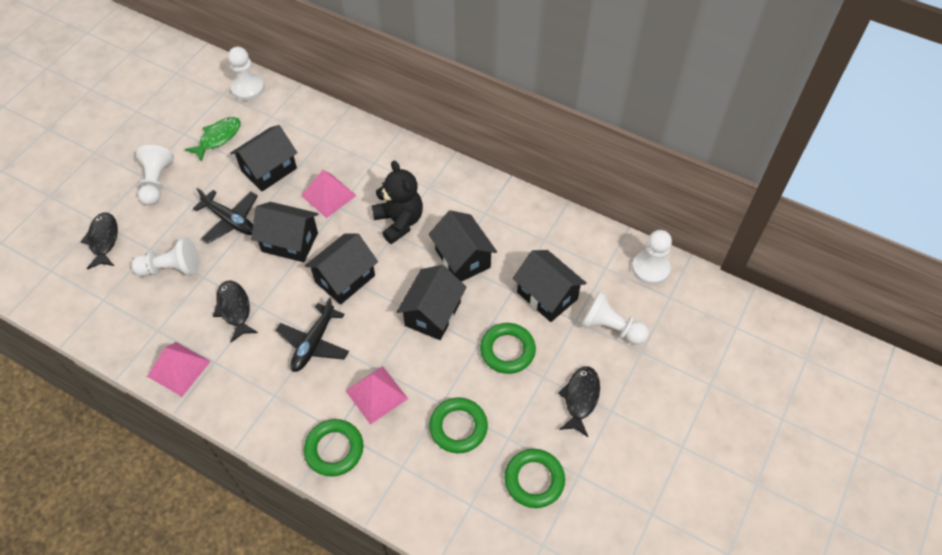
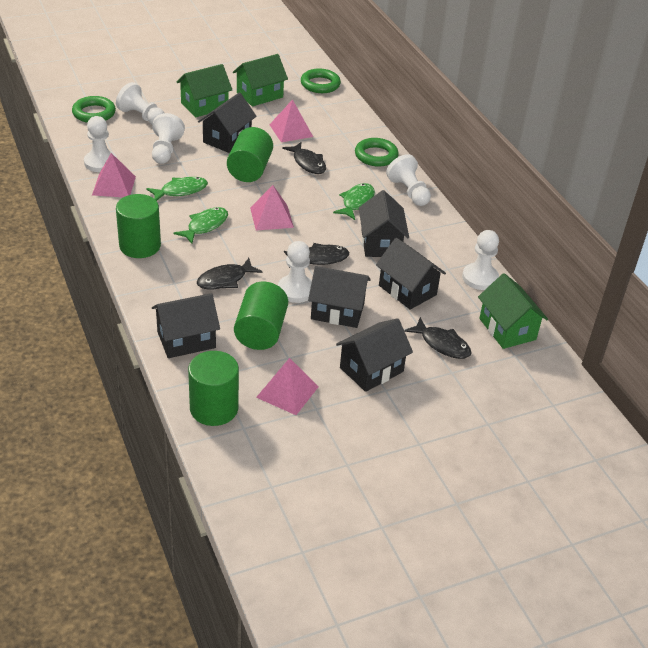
black fish: [81,212,118,269] [213,280,258,342] [558,366,600,437] = 3 -> [197,258,262,289] [282,142,326,174] [284,243,349,268] [404,317,471,359] = 4
black plane: [193,188,258,244] [275,297,349,372] = 2 -> none = 0
black teddy bear: [372,161,423,244] = 1 -> none = 0
green cylinder: none = 0 -> [116,194,161,258] [188,351,239,426] [227,127,273,182] [234,282,288,350] = 4
green fish: [185,117,241,162] = 1 -> [146,177,208,201] [173,207,228,244] [333,183,375,220] = 3
green house: none = 0 -> [177,64,232,117] [233,54,288,106] [478,273,548,349] = 3
green ring: [304,419,364,476] [429,397,488,453] [480,323,536,374] [504,449,565,508] = 4 -> [72,96,116,123] [301,68,341,93] [355,138,399,167] = 3
pink pyramid: [147,342,211,397] [301,170,357,218] [346,366,408,425] = 3 -> [92,153,136,197] [250,185,294,231] [256,358,318,415] [269,99,313,142] = 4
white pawn: [131,237,199,277] [136,145,174,205] [228,47,265,101] [581,291,649,345] [632,230,672,285] = 5 -> [84,116,117,172] [116,82,164,125] [152,113,185,164] [278,241,312,303] [386,154,431,206] [462,230,499,290] = 6

